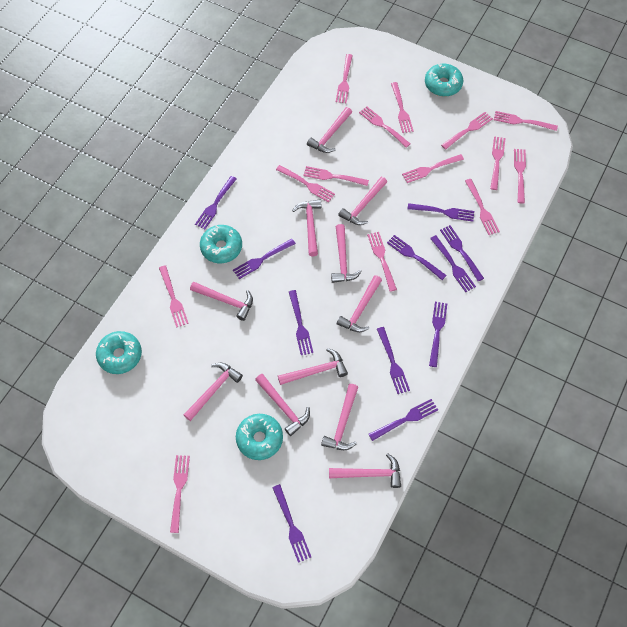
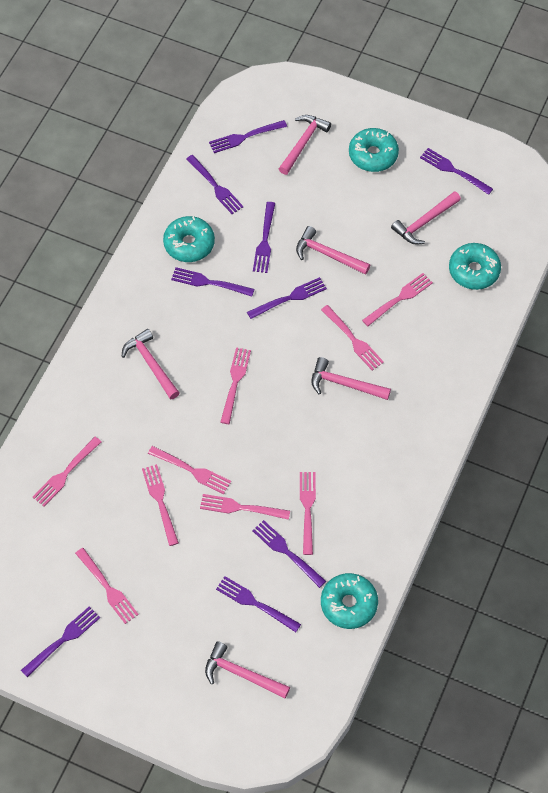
pink fork: [159,265,189,327] [170,455,190,533] [276,165,335,202] [303,166,369,186] [336,54,353,103] [359,106,411,148] [367,232,397,292] [391,82,414,133] [402,154,464,183] [441,112,493,149] [465,179,500,235] [490,136,506,190] [494,111,558,131] [514,149,526,204] = 14 -> [33,437,101,507] [75,548,139,624] [142,464,179,546] [148,446,231,494] [200,494,290,520] [220,347,251,424] [300,472,316,555] [321,305,384,370] [362,273,433,326] = 9
pink hammer: [183,363,243,421] [190,282,253,321] [255,374,310,436] [278,348,348,385] [292,199,322,256] [307,107,352,153] [321,384,358,450] [329,453,401,488] [331,224,362,283] [337,275,382,332] [338,177,387,225] = 11 -> [121,329,180,399] [205,642,290,698] [279,115,331,175] [296,226,370,275] [311,357,391,400] [391,191,461,244] = 6
purple fork: [195,176,237,229] [233,239,296,279] [272,484,311,563] [289,290,313,355] [369,399,438,441] [377,327,410,394] [387,235,447,280] [407,203,474,222] [429,302,447,367] [430,235,476,292] [440,225,484,281] = 11 -> [21,606,100,677] [171,267,254,297] [186,155,243,214] [209,120,287,153] [216,576,301,632] [247,277,327,319] [252,520,326,588] [253,202,275,273] [420,148,493,195] = 9

